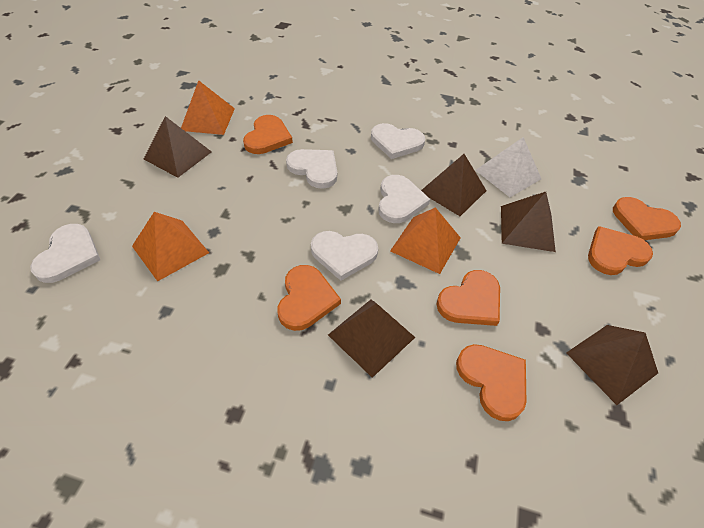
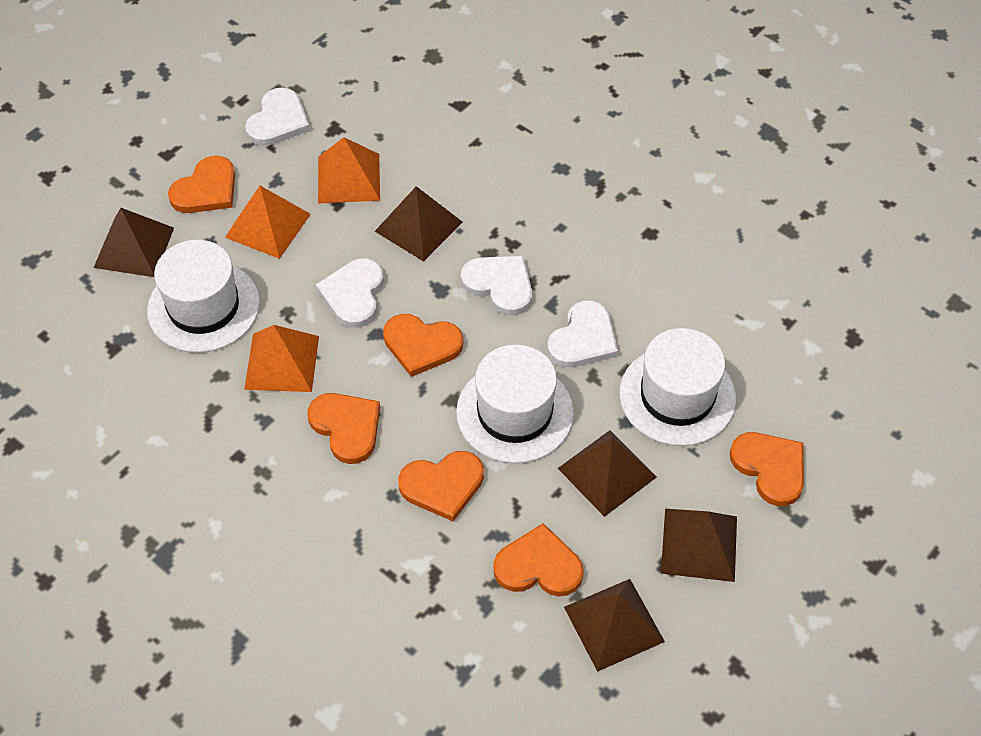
white hat: none = 0 -> [147,240,260,353] [456,344,574,463] [619,328,736,446] = 3
white heart: [30,224,100,283] [286,149,337,189] [311,231,378,281] [371,123,425,159] [378,175,430,223] = 5 -> [245,88,310,146] [316,258,384,328] [461,256,532,315] [547,300,618,367] = 4
white pyramid: [475,137,541,197] = 1 -> none = 0

